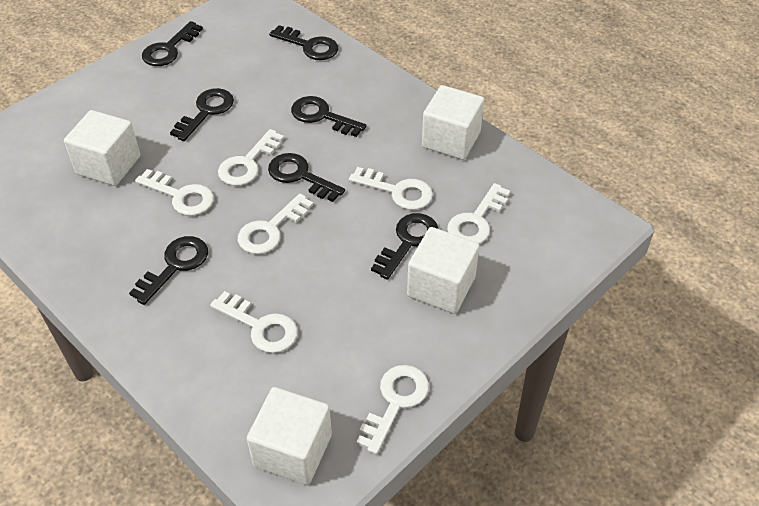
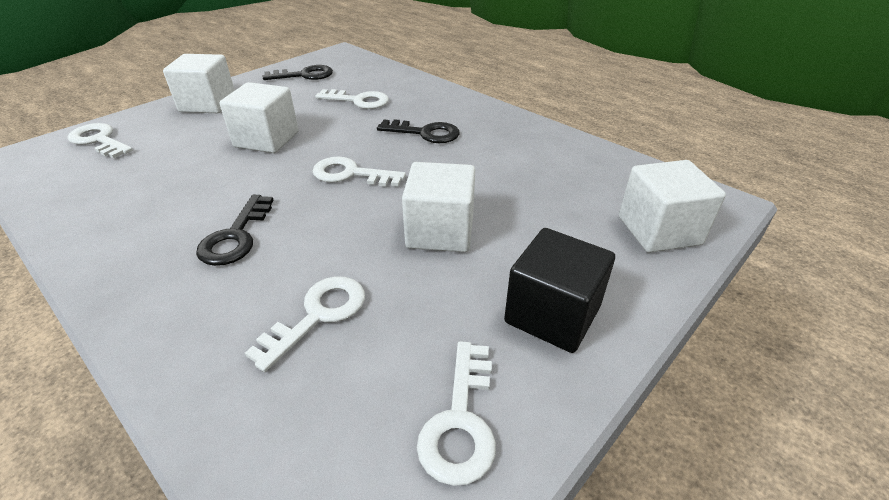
black cube: none = 0 -> [504,228,615,353] = 1
black key: [129,236,208,305] [142,21,203,66] [170,88,234,141] [268,153,345,202] [269,25,338,60] [291,96,366,137] [371,213,438,280] = 7 -> [196,195,274,266] [263,65,333,80] [377,119,459,143] = 3
white key: [135,169,214,216] [210,291,298,353] [218,129,284,186] [238,193,313,254] [349,167,433,210] [356,365,429,454] [447,183,510,244] = 7 -> [68,123,133,158] [245,276,365,372] [313,157,406,187] [315,89,389,109] [417,341,496,486] = 5

